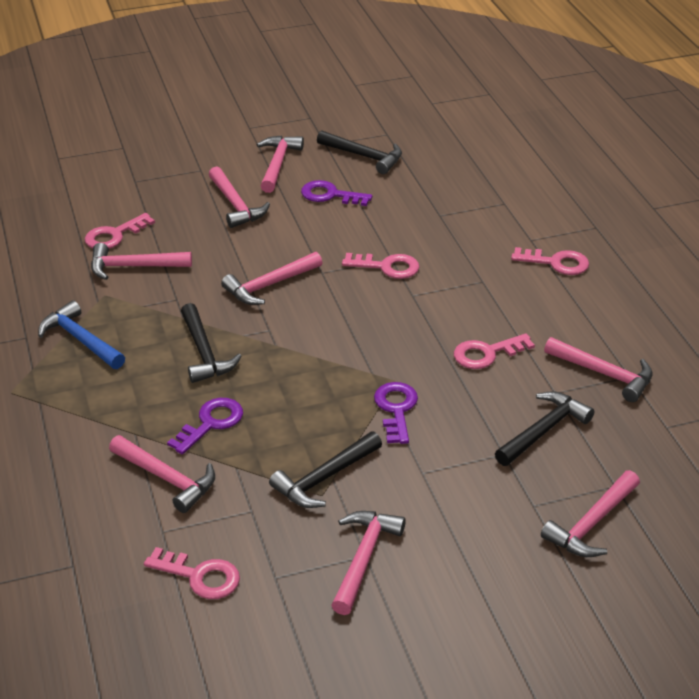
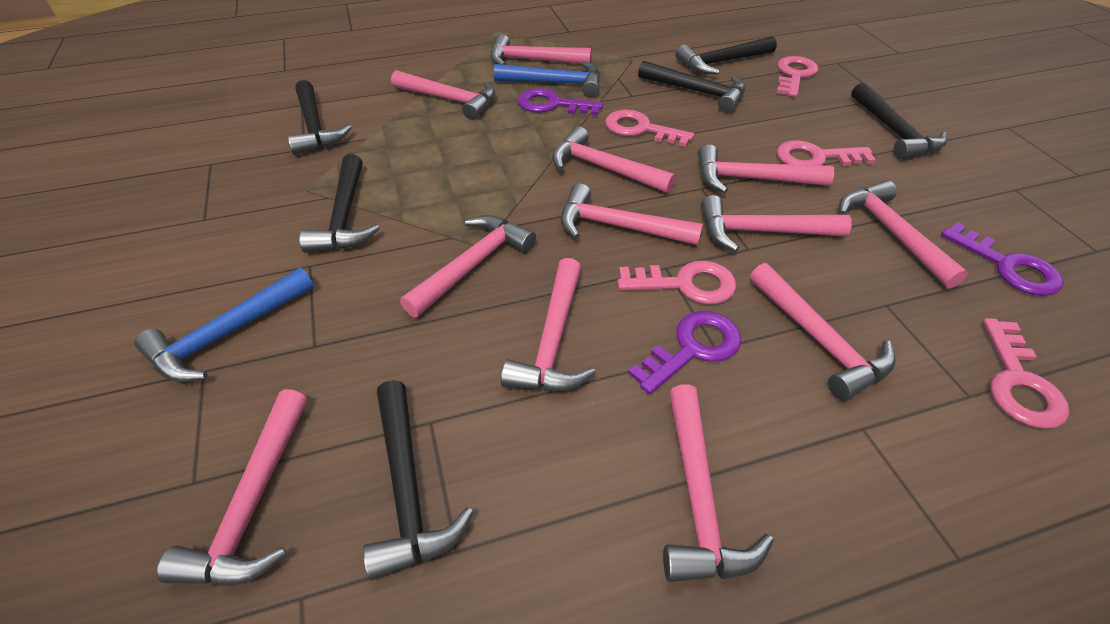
black hammer: [181,303,242,383] [269,431,382,508] [317,130,402,174] [495,391,594,466] = 4 -> [287,80,352,155] [299,154,380,253] [363,380,474,580] [638,61,745,112] [675,36,777,74] [851,83,947,159] = 6
blue hammer: [38,300,125,369] = 1 -> [135,268,314,382] [494,61,600,97] = 2
pink hammer: [91,243,192,280] [109,435,215,513] [208,166,270,228] [221,252,322,305] [257,136,304,193] [331,511,406,615] [541,470,640,557] [544,337,653,402] = 8 -> [157,389,307,587] [391,70,495,120] [400,215,536,317] [490,34,591,65] [501,258,596,391] [552,126,676,193] [560,183,703,245] [663,384,774,582] [698,144,834,193] [700,195,852,252] [750,263,895,401] [839,180,968,288] = 12

